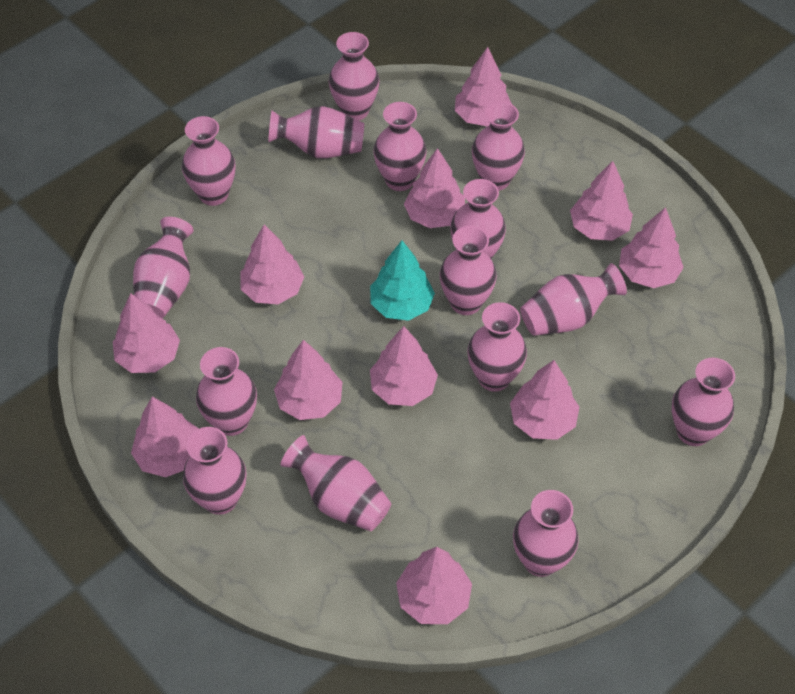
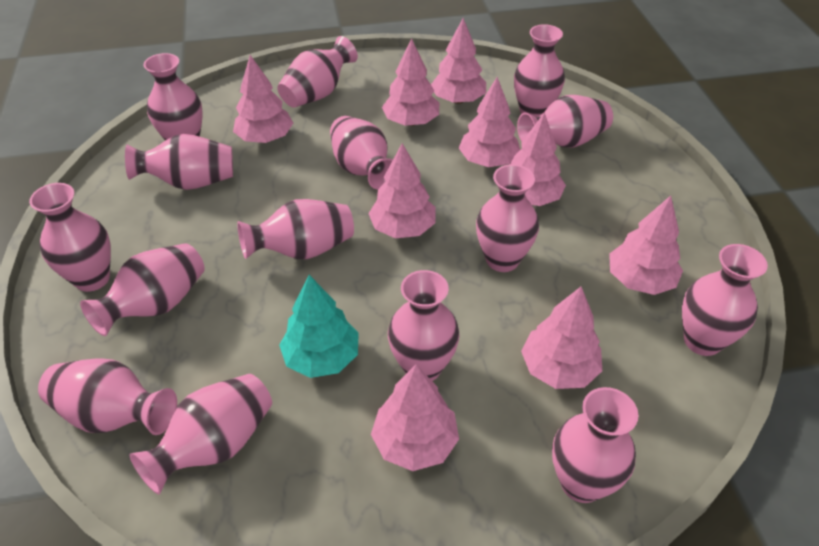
pink tree: [113,293,180,373] [131,397,199,477] [240,224,304,304] [274,340,342,420] [370,326,438,406] [396,547,472,624] [404,148,465,228] [455,47,512,126] [510,360,579,440] [570,161,633,241] [619,207,684,288] = 11 -> [233,55,293,143] [368,143,436,238] [371,364,459,471] [382,38,439,126] [431,18,486,104] [459,77,520,167] [510,112,566,206] [521,287,602,389] [609,196,683,295] = 9

